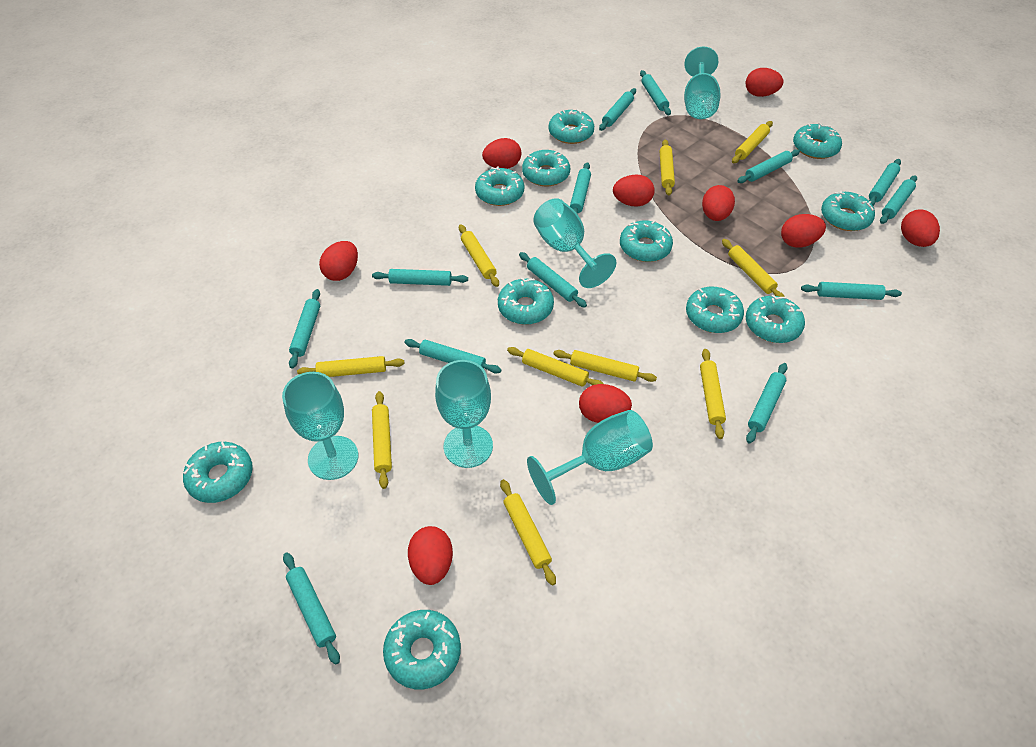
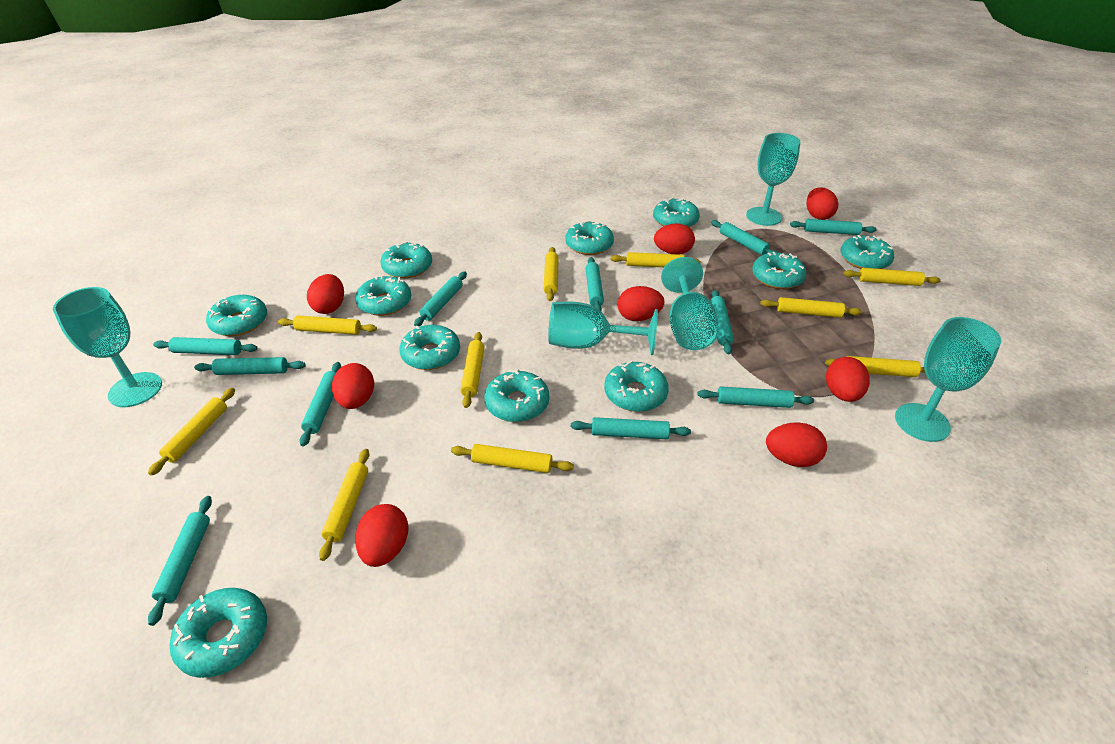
red egg: [319,241,358,281] [408,526,453,585] [482,138,521,169] [579,384,632,423] [613,175,655,206] [702,185,735,221] [746,68,783,97] [781,214,826,248] [901,209,940,247] = 9 -> [307,274,344,314] [332,363,374,409] [355,504,408,567] [618,286,664,321] [654,223,695,255] [766,422,827,467] [807,187,838,220] [826,357,870,402] = 8
turquoise rolling pin: [283,552,340,665] [289,289,320,369] [372,269,468,286] [404,339,502,374] [519,252,587,308] [570,162,591,214] [599,88,636,131] [640,70,671,115] [737,149,800,183] [746,363,787,443] [801,282,902,300] [869,159,901,206] [880,175,917,224] = 13 -> [148,496,212,626] [153,337,258,355] [194,357,306,375] [300,362,341,446] [414,272,467,327] [571,417,691,439] [585,257,604,311] [698,386,814,408] [710,290,734,354] [711,220,777,255] [790,219,877,235] = 11

